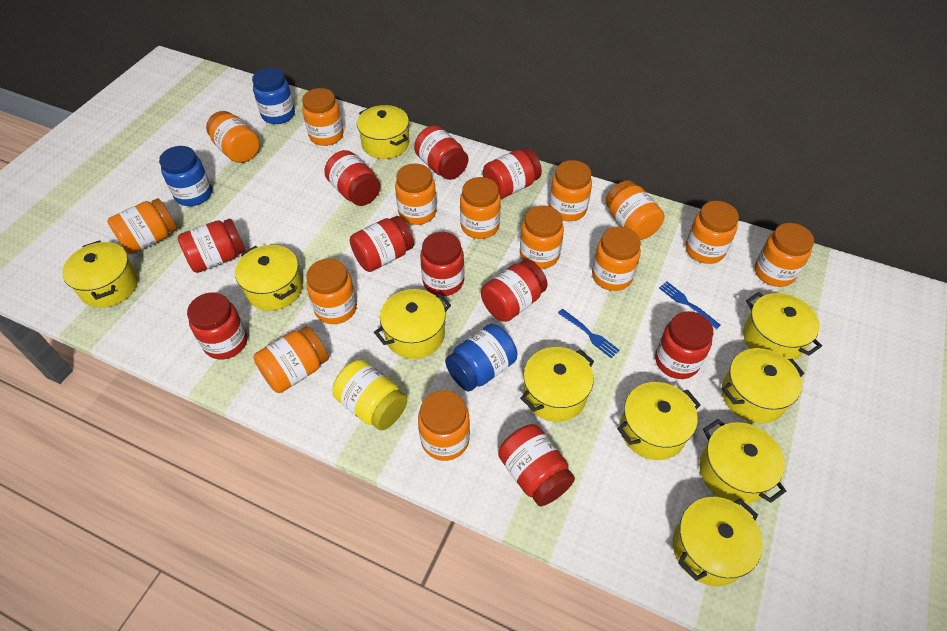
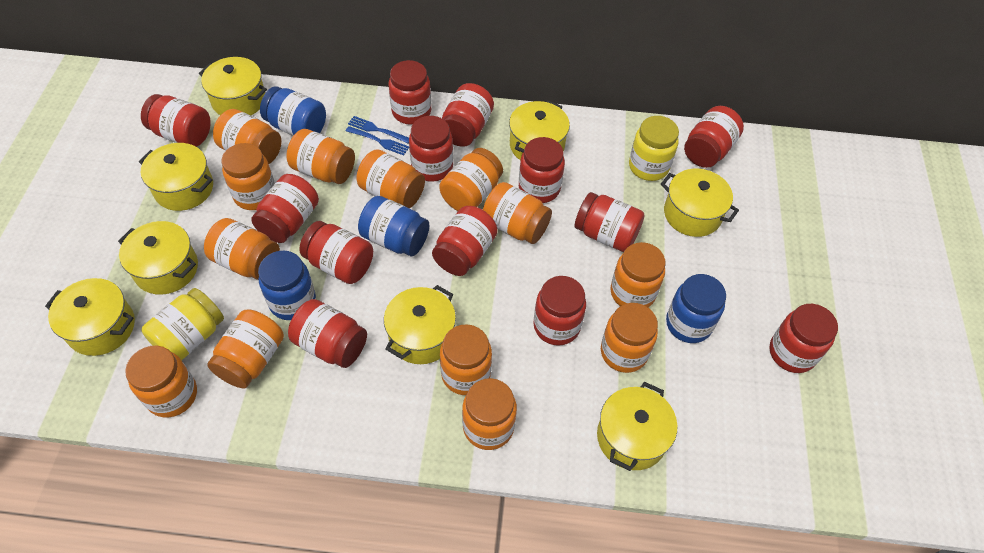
blue jar: [159,146,212,206] [252,68,295,124] [445,324,517,392] = 3 -> [258,251,316,320] [260,86,326,136] [358,196,429,256] [666,274,726,343] = 4
orange jar: [107,198,177,254] [206,111,260,163] [253,326,329,393] [302,88,344,146] [306,259,357,324] [395,164,437,225] [418,390,470,461] [460,177,501,239] [520,205,564,269] [549,160,592,221] [592,227,641,291] [606,180,664,240] [686,201,739,264] [755,223,814,287] = 14 -> [125,346,197,418] [204,218,280,280] [207,309,284,388] [213,109,282,164] [221,143,275,210] [286,129,355,184] [356,149,425,208] [439,148,503,211] [440,324,492,395] [462,378,517,450] [483,182,552,244] [601,303,658,373] [611,242,665,307] = 13
red jar: [178,219,245,273] [187,292,247,360] [324,150,380,206] [350,216,414,272] [414,126,468,180] [420,232,464,296] [481,259,547,322] [483,148,542,199] [498,424,575,506] [655,311,714,379] = 10 -> [141,94,211,147] [251,174,319,243] [288,299,367,368] [299,221,373,284] [389,60,431,125] [409,116,453,182] [432,206,498,276] [442,83,494,147] [519,137,565,203] [533,276,586,346] [575,192,644,252] [684,106,744,168] [769,304,838,373] = 13
yellow jar: [333,360,407,430] = 1 -> [142,288,224,361] [629,116,679,181] = 2
yellow pot: [62,240,138,308] [235,245,303,311] [357,105,409,159] [374,289,451,359] [520,347,594,422] [617,382,701,460] [673,497,763,586] [699,419,786,504] [722,348,804,423] [743,292,822,360] = 10 -> [45,278,135,356] [118,221,198,295] [139,143,213,211] [199,57,267,115] [384,285,456,364] [509,100,570,160] [597,382,677,471] [661,168,739,237] = 8

